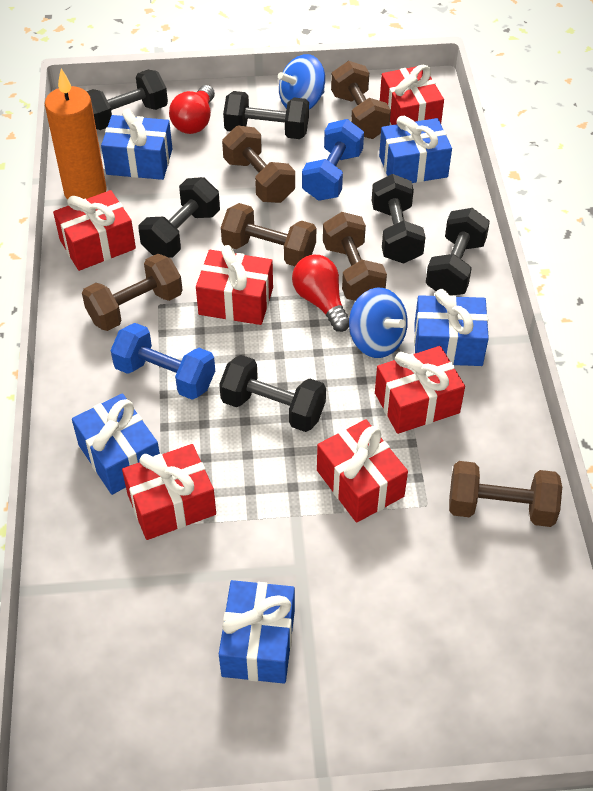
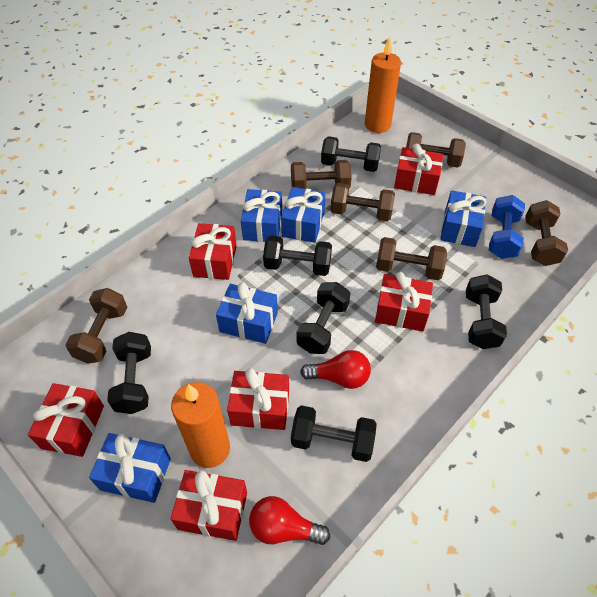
blue dumbbell: [111,323,215,400] [302,119,364,201] = 2 -> [489,195,525,259] = 1
blue spinning top: [278,54,325,110] [349,288,408,358] = 2 -> none = 0
orange candle: [45,68,107,200] = 1 -> [171,382,230,468] [365,37,401,133] = 2

